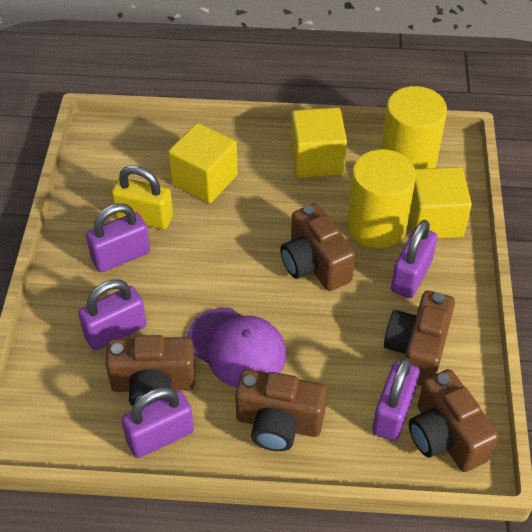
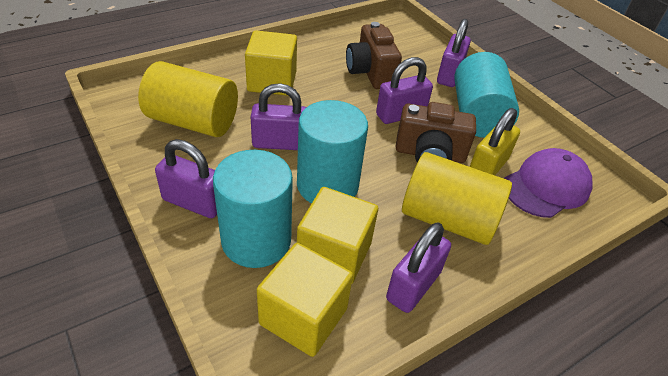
brown camera: [105,335,195,406] [235,369,327,451] [280,203,355,291] [384,291,455,386] [409,369,499,472] = 5 -> [346,22,402,89] [396,102,476,163] = 2
turquoise cylinder: none = 0 -> [213,150,293,268] [297,100,368,204] [454,52,519,138] = 3

